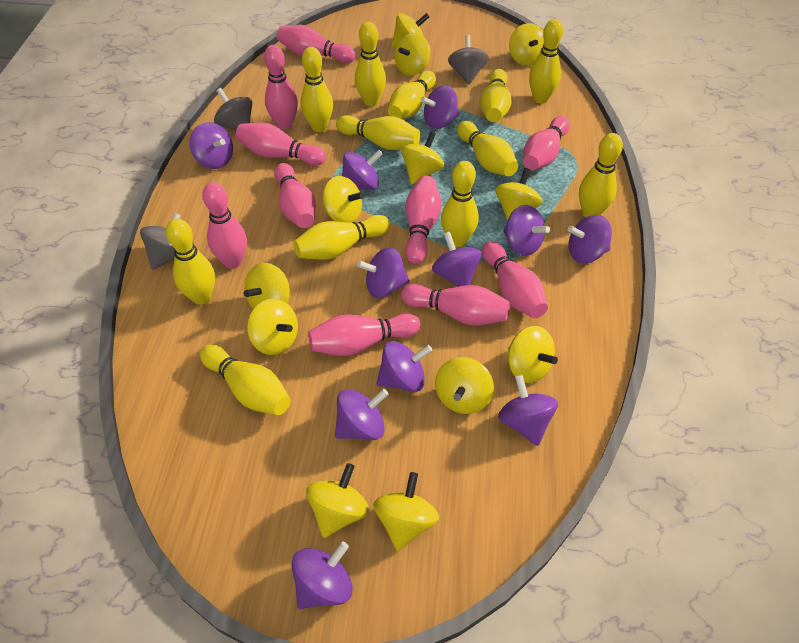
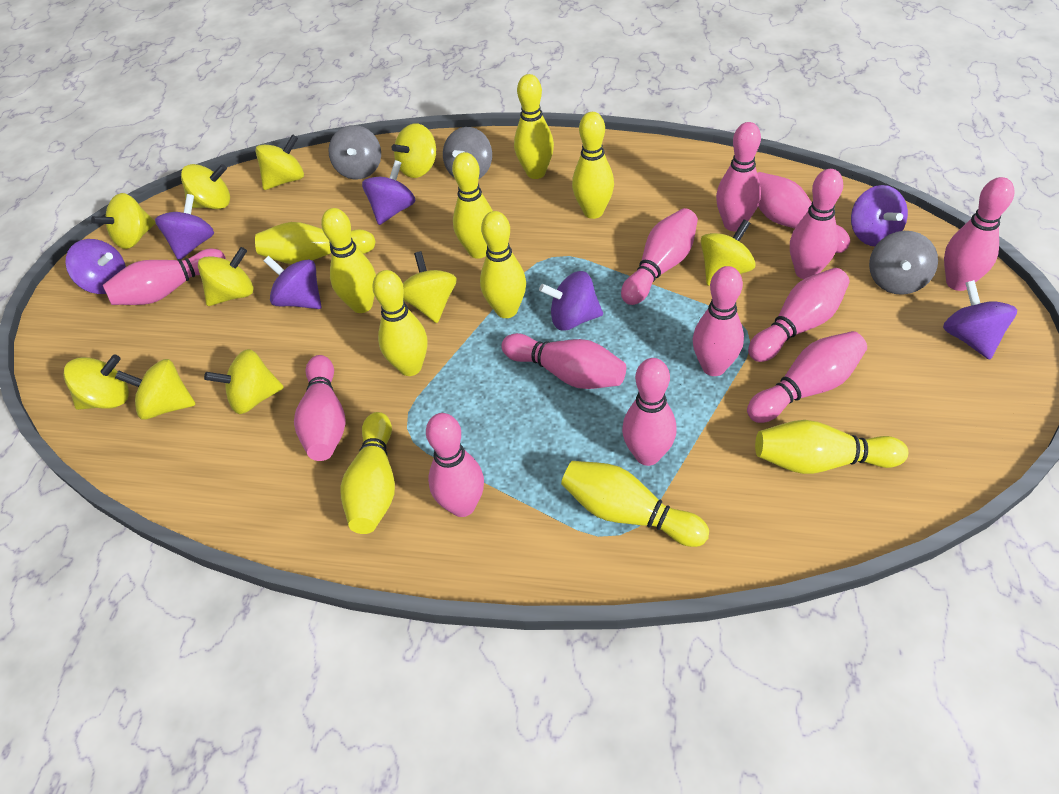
pink bowling pin: [202,182,247,269] [236,122,326,166] [264,45,298,130] [274,163,316,228] [277,25,355,63] [308,314,420,356] [401,284,510,325] [405,176,441,264] [482,241,548,318] [523,116,570,170] = 10 -> [103,249,226,305] [294,355,346,461] [426,413,484,517] [501,333,626,389] [621,208,698,305] [622,358,677,466] [693,266,744,376] [716,122,761,231] [747,331,867,423] [748,268,850,362] [757,172,850,253] [790,169,843,279] [944,177,1014,291] = 13
purple spinning top: [189,122,233,169] [291,542,353,609] [335,389,388,440] [342,150,383,190] [357,247,410,298] [376,341,433,392] [421,85,459,129] [432,232,482,287] [498,375,558,446] [503,205,550,256] [568,215,612,263] = 11 -> [66,239,126,294] [155,194,214,260] [264,256,321,309] [362,160,416,225] [539,271,603,331] [851,185,908,246] [943,280,1017,360] = 7
yellow bowling pin: [166,219,215,305] [200,344,291,415] [293,215,390,260] [301,47,333,132] [336,115,420,150] [355,22,386,106] [388,71,436,119] [441,161,479,247] [457,121,518,176] [480,69,512,122] [529,19,563,104] [579,133,623,217] = 12 -> [255,222,376,264] [321,208,376,313] [340,412,395,534] [372,270,427,376] [452,152,493,259] [480,211,526,318] [514,74,554,179] [561,461,709,547] [572,112,614,219] [755,420,908,474] = 10
yellow spinning top: [244,263,290,309] [247,299,298,355] [306,463,369,538] [323,176,364,223] [373,472,439,551] [392,13,429,47] [394,33,430,76] [401,131,444,185] [435,357,494,414] [495,168,542,221] [508,326,558,383] [509,23,544,66] = 12 -> [64,354,129,410] [91,193,155,249] [115,359,196,420] [181,164,230,209] [198,247,254,306] [204,349,284,414] [256,134,304,190] [392,123,436,178] [403,251,457,323] [701,219,756,286] = 10

